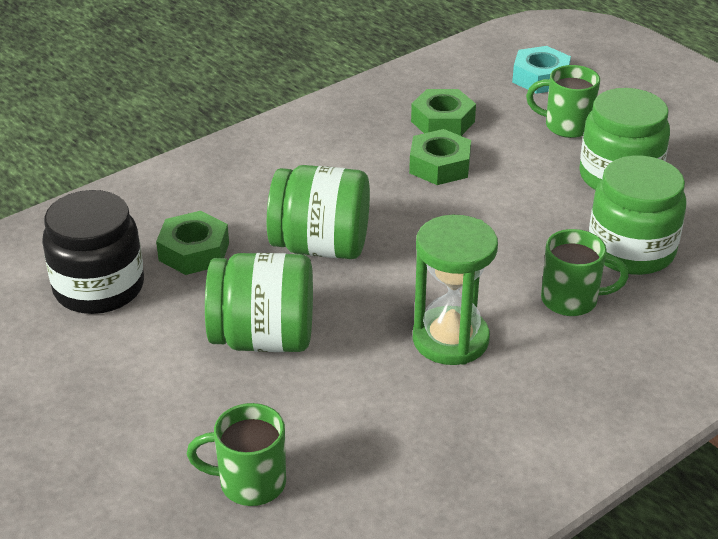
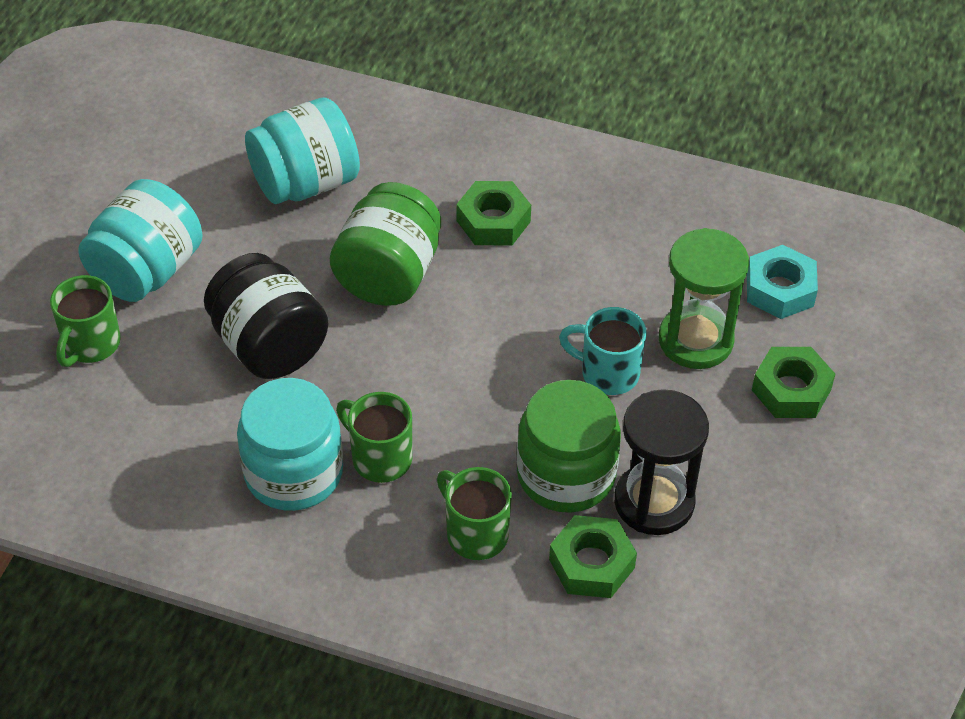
black hourglass: none = 0 -> [614,389,709,535] = 1
green jar: [205,253,313,352] [267,165,370,259] [579,88,670,190] [589,155,687,275] = 4 -> [330,182,441,306] [517,380,621,513] = 2
turquoise jar: none = 0 -> [78,179,203,302] [237,378,343,511] [245,98,360,204] = 3
turquoise mug: none = 0 -> [559,307,647,395] = 1

